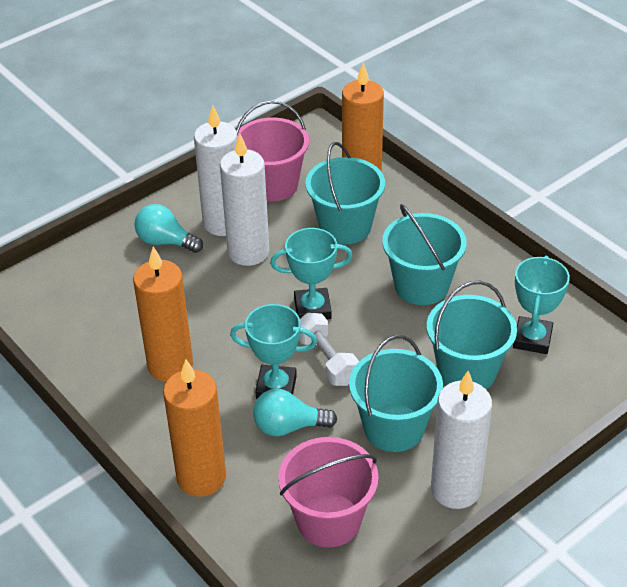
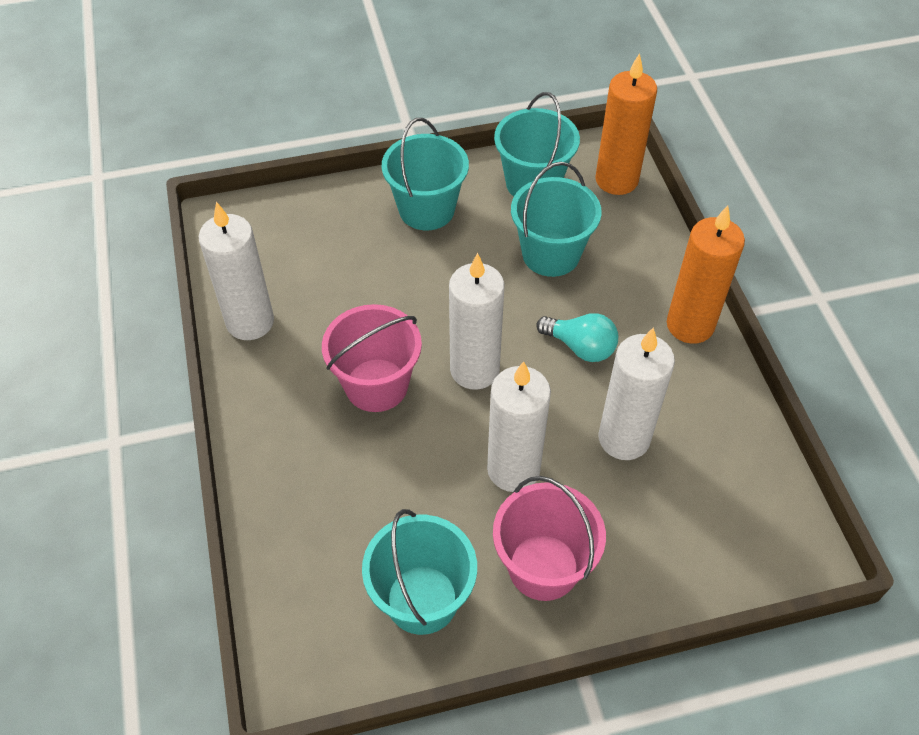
orange candle: [133,246,193,382] [163,359,226,497] [342,63,384,172] = 3 -> [596,53,657,195] [667,205,745,344] = 2
turquoise light bulb: [134,204,203,253] [253,389,337,436] = 2 -> [536,313,618,362] = 1
turquoise trophy: [230,304,317,399] [270,228,353,320] [513,256,570,354] = 3 -> none = 0
white candle: [194,105,238,236] [220,134,269,266] [431,371,492,509] = 3 -> [199,202,274,340] [449,253,505,390] [487,361,551,492] [598,327,675,460] = 4
white dumbbell: [299,313,359,386] = 1 -> none = 0

